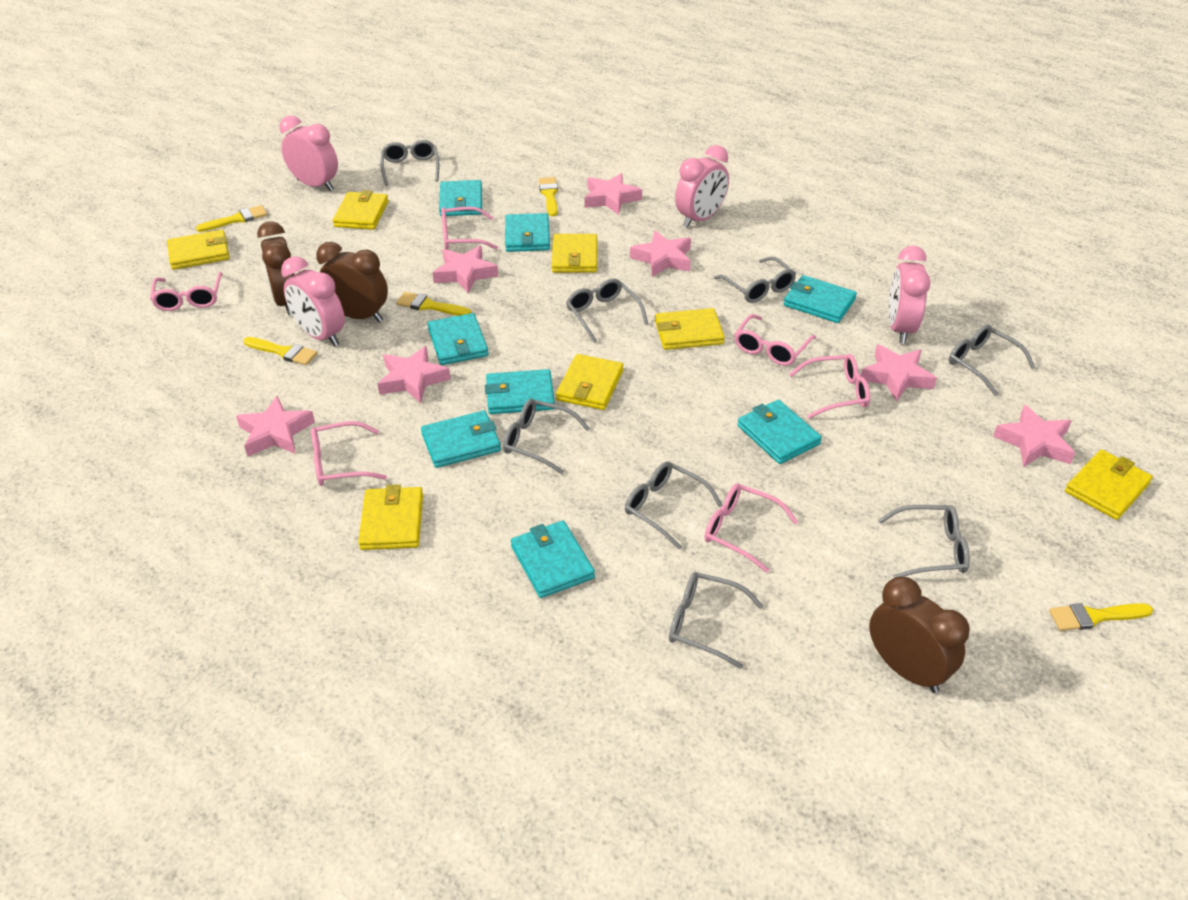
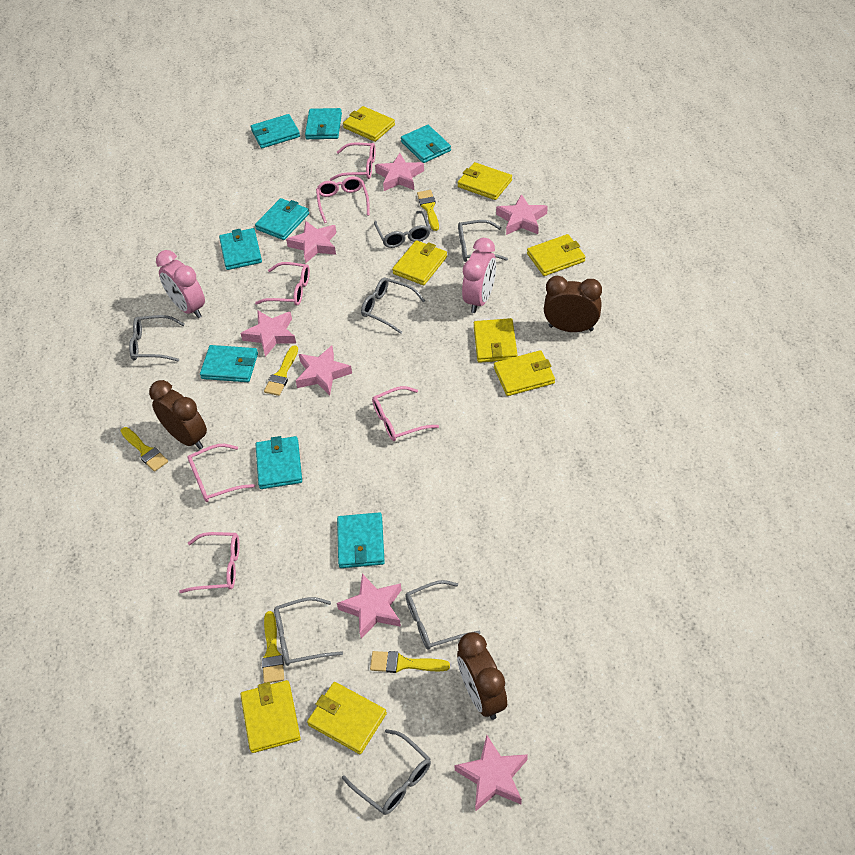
grey glasses: [380,140,439,186] [503,399,590,474] [566,278,648,343] [625,461,722,550] [669,572,763,669] [714,256,796,303] [878,505,970,578] [949,325,1035,396] = 8 -> [129,315,184,361] [274,597,343,666] [342,729,431,815] [361,278,425,334] [374,211,430,248] [405,580,480,650] [458,220,508,262] = 7
pink clock: [280,116,338,191] [281,256,345,346] [675,145,729,228] [888,245,930,344] = 4 -> [156,250,205,318] [462,238,496,313] = 2
yellow wallet: [167,230,229,270] [333,190,388,230] [358,484,423,550] [552,234,597,273] [556,354,623,410] [655,308,725,350] [1065,449,1153,520] = 7 -> [240,680,301,753] [307,682,387,754] [343,106,395,142] [392,240,447,285] [457,162,512,200] [474,318,517,363] [494,350,555,396] [527,234,585,276] = 8

